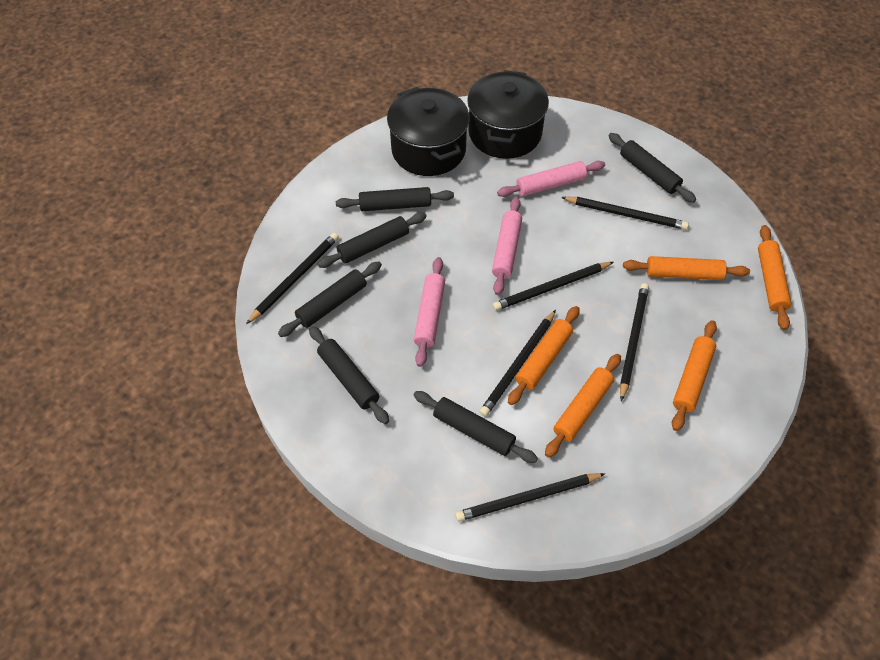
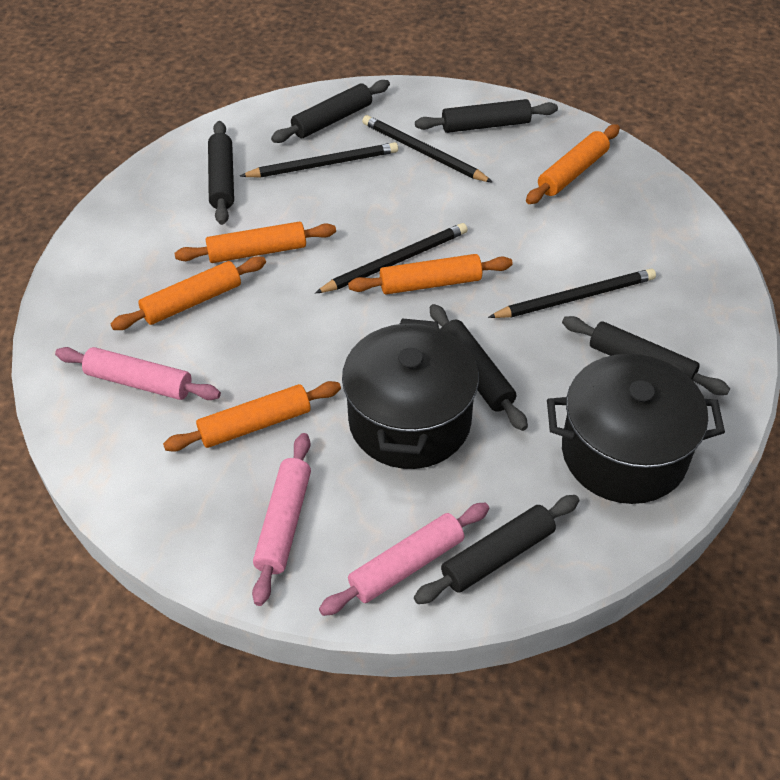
black pencil: [246,233,339,324] [455,473,605,521] [480,310,556,417] [493,262,613,311] [561,197,689,230] [620,283,649,401] = 6 -> [240,142,398,178] [315,223,468,293] [362,115,493,183] [488,269,656,318] = 4

